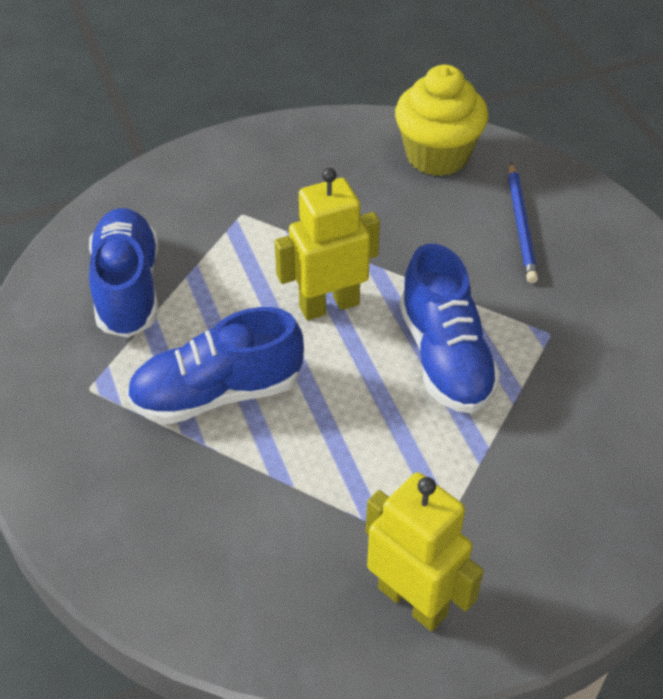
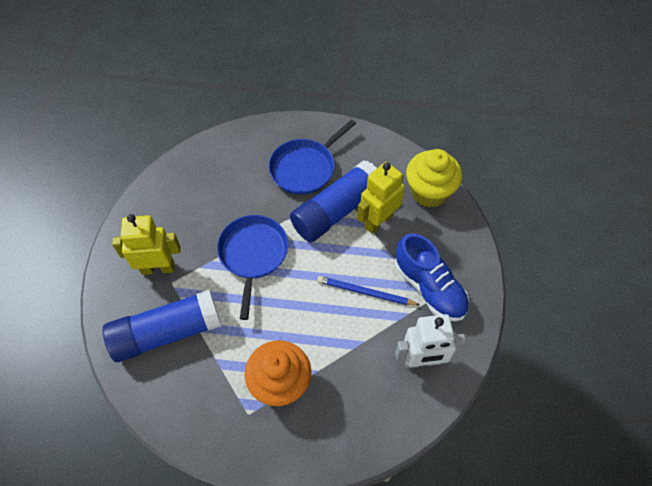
blue glue stick: none = 0 -> [103,290,221,362] [290,160,377,242] = 2
blue pan: none = 0 -> [217,215,288,320] [269,120,356,195] = 2
blue shoe: [89,208,158,338] [127,307,304,424] [400,244,501,413] = 3 -> [395,233,469,321] = 1
orange cupcake: none = 0 -> [244,340,311,406] = 1
white robot: none = 0 -> [395,314,466,369] = 1

